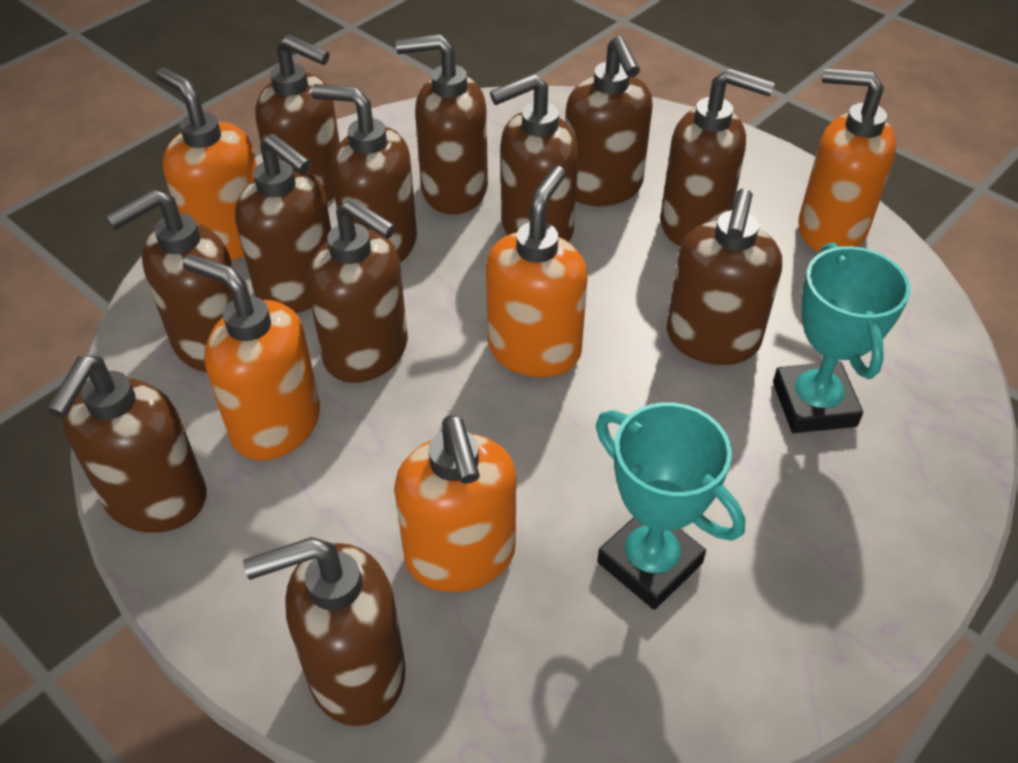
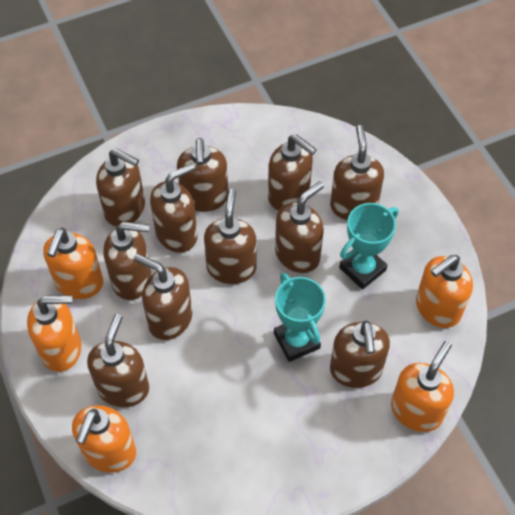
brown soap dispenser: [47,356,207,533] [106,189,233,372] [235,134,331,313] [243,537,406,726] [255,34,340,203] [307,198,408,383] [311,84,417,263] [396,34,488,214] [490,74,578,242] [565,36,653,206] [660,68,775,246] [667,189,782,365] = 12 -> [87,314,149,407] [96,149,145,226] [104,222,151,300] [134,254,192,340] [150,163,198,253] [177,138,228,212] [204,189,256,284] [268,134,317,211] [275,181,324,273] [330,125,384,220] [330,320,390,388] = 11

